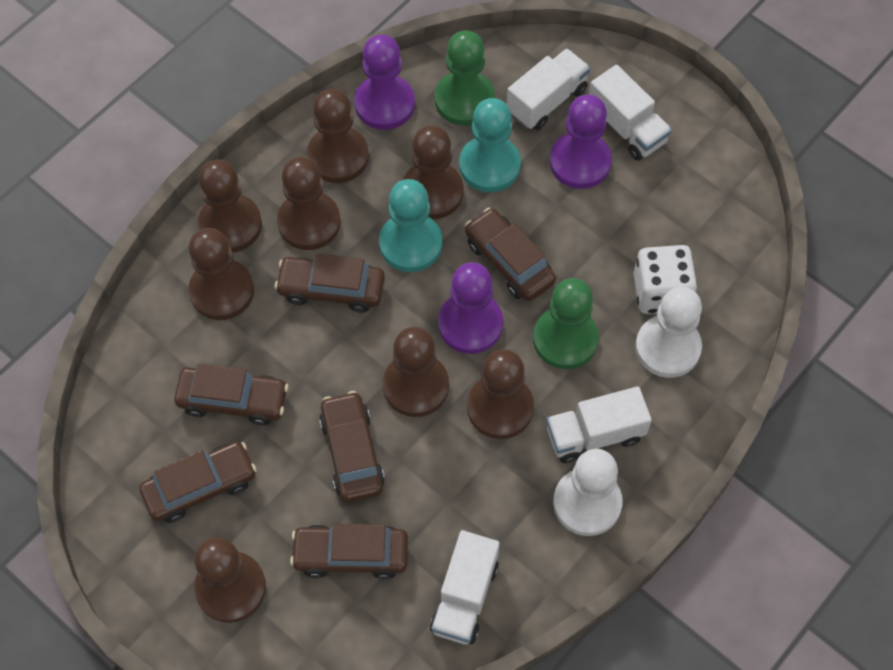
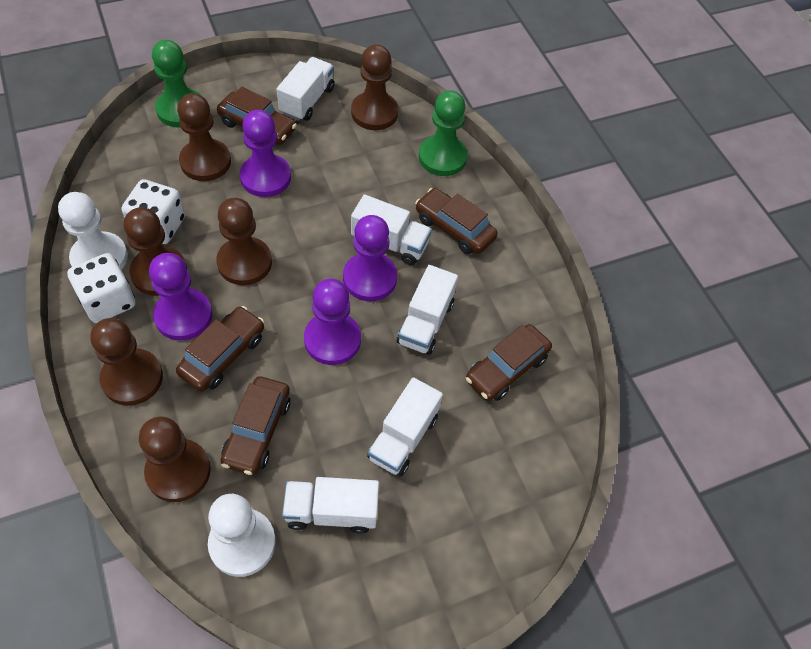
brown car: [139,441,257,523] [174,363,289,425] [275,254,385,312] [290,524,408,579] [319,391,385,502] [465,208,556,301] = 6 -> [176,306,264,392] [217,87,297,145] [221,376,290,475] [415,188,498,254] [466,324,552,401] = 5
brown pawn: [189,228,254,320] [194,537,266,623] [198,159,262,253] [277,157,340,250] [307,89,369,183] [383,327,449,417] [403,125,463,219] [467,349,534,439] = 8 -> [90,318,163,406] [124,207,187,296] [139,417,211,502] [177,93,231,181] [216,198,272,285] [351,44,398,130] = 6
purple pawn: [354,35,415,130] [438,262,503,354] [549,95,612,189] = 3 -> [149,253,212,341] [240,110,291,197] [304,279,361,365] [343,215,397,301] = 4
turquoise pawn: [379,179,442,272] [459,98,521,192] = 2 -> none = 0
white dice: [633,245,697,314] = 1 -> [67,253,136,323] [122,179,185,244] = 2
white truck: [430,530,500,644] [507,48,590,130] [546,386,652,463] [589,65,672,161] = 4 -> [277,57,335,121] [282,477,379,534] [351,194,432,265] [367,377,443,476] [397,265,458,355] = 5

